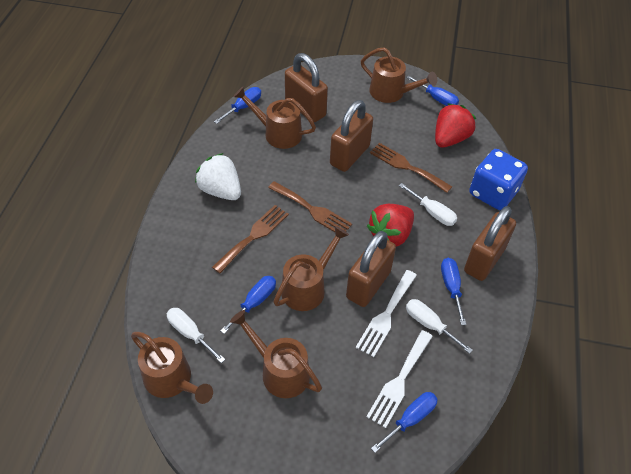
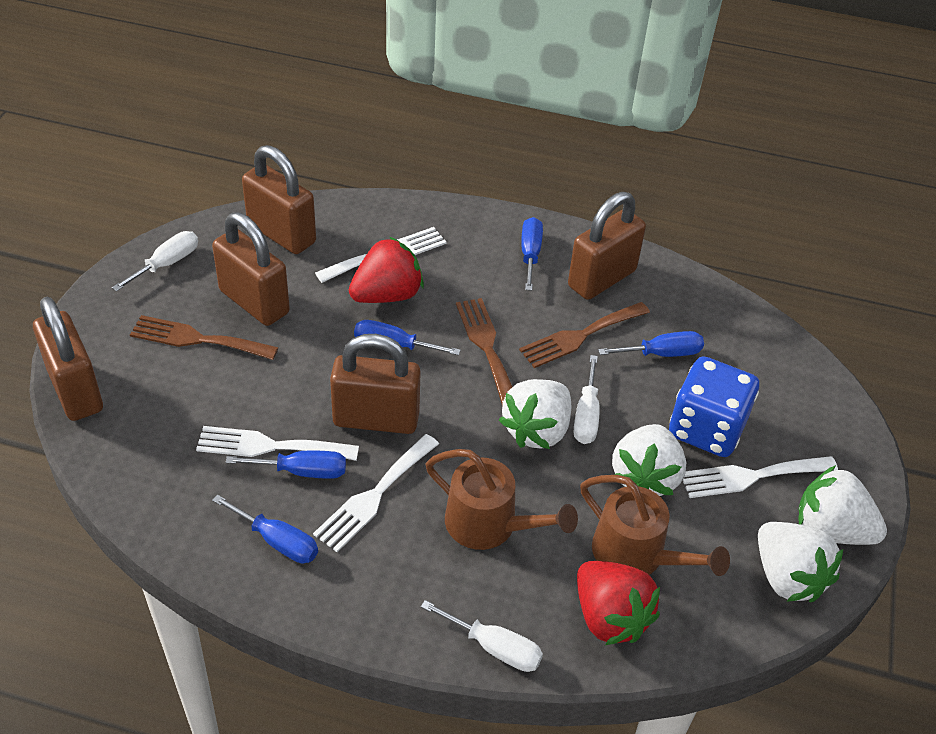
brown padlock: [285,53,328,122] [330,100,373,172] [346,231,396,307] [464,206,516,281] = 4 -> [33,297,103,421] [212,212,290,326] [242,145,316,254] [330,334,421,434] [568,192,646,300] = 5
brown watering can: [131,332,213,404] [230,310,322,398] [233,87,316,149] [273,226,349,311] [361,47,437,103] = 5 -> [426,449,578,550] [580,475,730,576] = 2
white fork: [356,270,417,357] [366,330,433,428] = 2 -> [196,426,359,461] [313,434,439,552] [315,227,446,283] [683,456,838,498] = 4
white strawberry: [195,153,241,200] = 1 -> [499,379,571,449] [612,424,686,496] [758,522,843,602] [798,465,887,545] = 4

